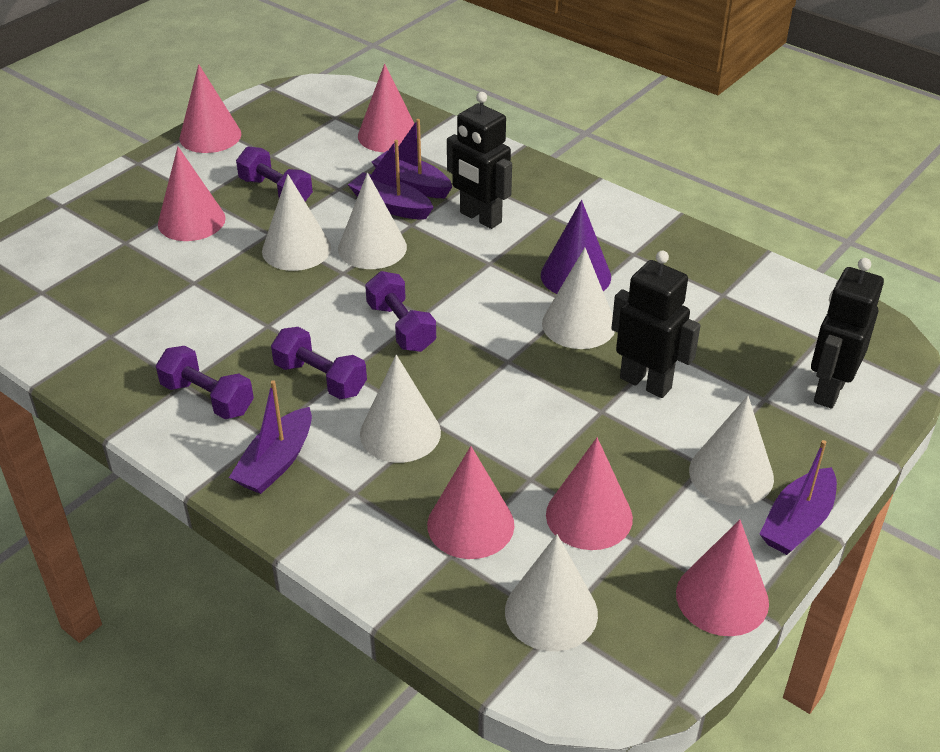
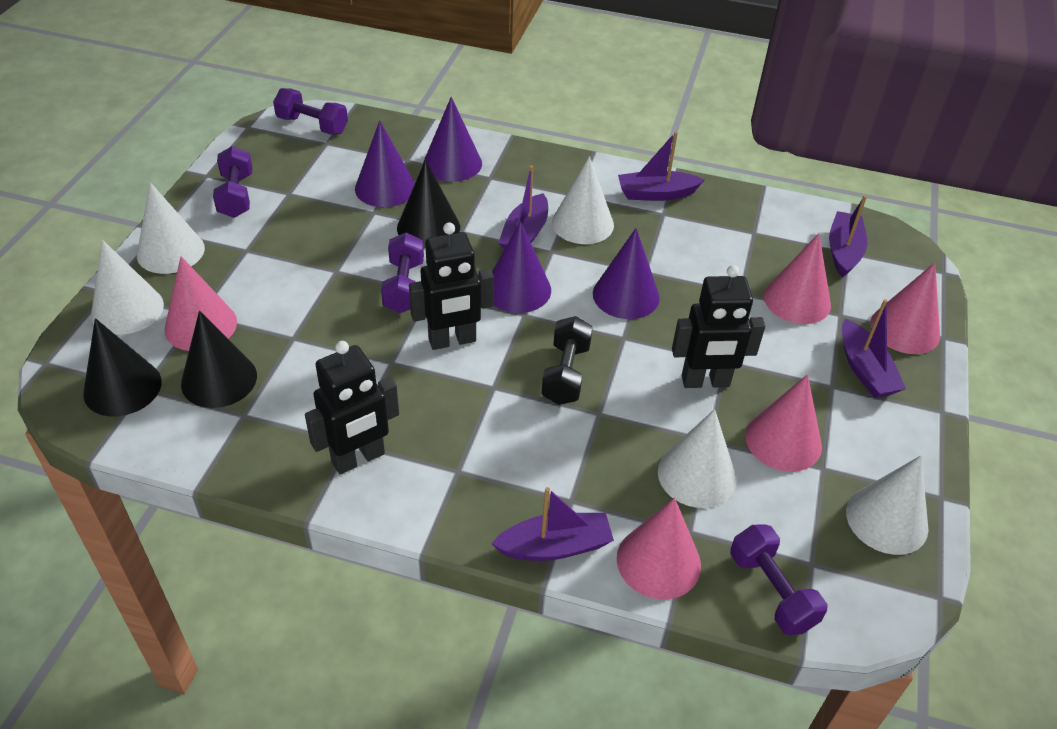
black cone: none = 0 -> [83,318,162,416] [181,311,257,408] [397,160,460,249] = 3
black dumbbell: none = 0 -> [541,316,593,405] = 1
pink cone: [158,147,226,241] [179,64,241,153] [358,64,414,152] [427,446,514,559] [546,437,633,550] [676,520,769,636] = 6 -> [165,256,237,351] [617,498,701,600] [745,375,822,472] [764,233,831,324] [871,263,940,354] = 5
purple boat: [229,380,312,494] [348,140,434,219] [372,119,452,198] [760,440,837,555] = 4 -> [491,487,614,561] [498,165,548,249] [618,132,704,201] [829,195,867,278] [842,299,906,398] = 5
purple cone: [541,200,611,294] = 1 -> [355,121,415,207] [423,97,482,182] [492,221,551,313] [593,228,660,319] = 4
white cone: [262,174,331,271] [338,173,407,269] [360,355,441,463] [505,534,598,652] [542,248,615,349] [689,396,774,506] = 6 -> [91,240,164,335] [137,182,205,274] [552,156,614,244] [658,409,736,508] [846,456,929,555] = 5

